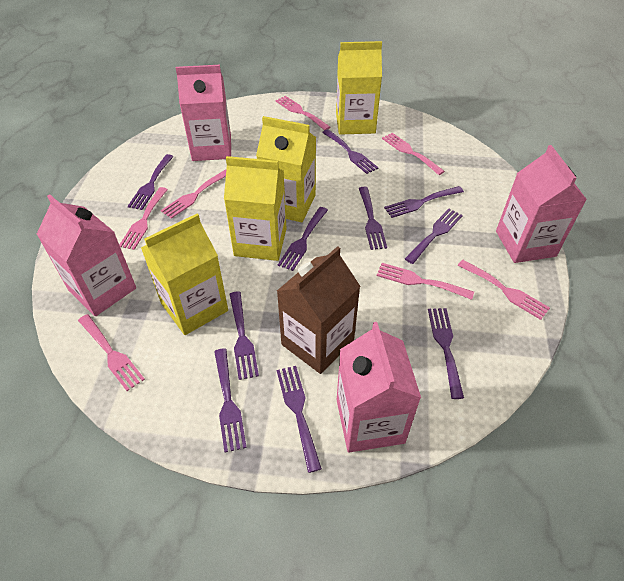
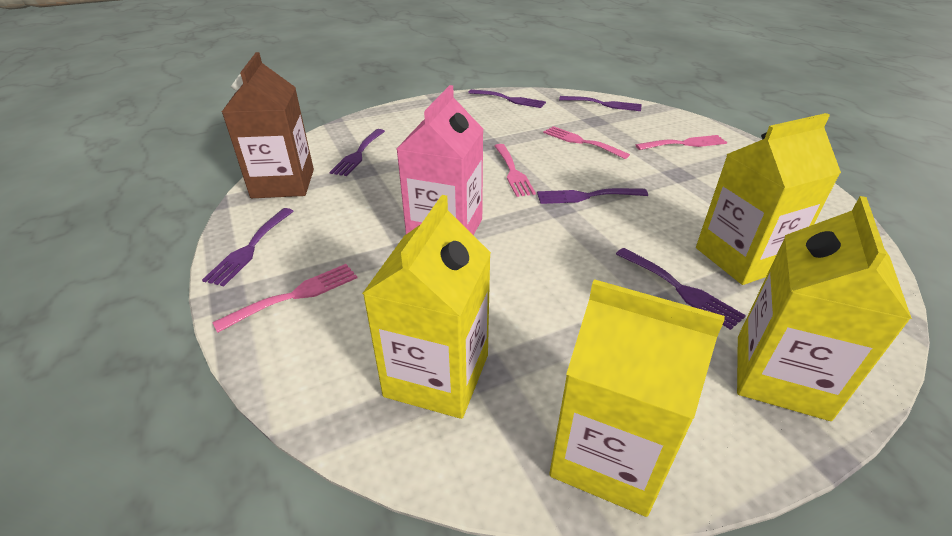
pink carton: [37,194,136,316] [176,65,231,161] [337,322,421,452] [496,145,587,263] = 4 -> [397,85,484,235] = 1
pink fork: [78,314,145,391] [119,187,168,250] [161,169,226,219] [275,96,330,130] [377,263,474,300] [382,133,445,175] [457,260,550,320] = 7 -> [212,264,358,333] [495,144,536,197] [543,126,630,159] [636,135,727,150] = 4
purple fork: [127,154,174,210] [214,348,247,452] [230,292,259,380] [277,366,322,473] [278,207,328,271] [322,129,379,174] [359,187,387,250] [384,186,464,218] [405,209,463,264] [428,308,464,399] = 10 -> [202,208,294,286] [330,129,385,176] [468,89,546,108] [537,188,648,204] [559,96,642,111] [616,248,746,330] = 6

